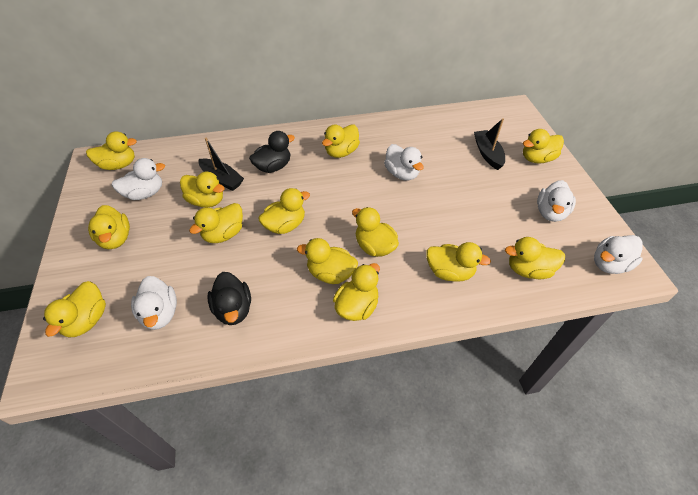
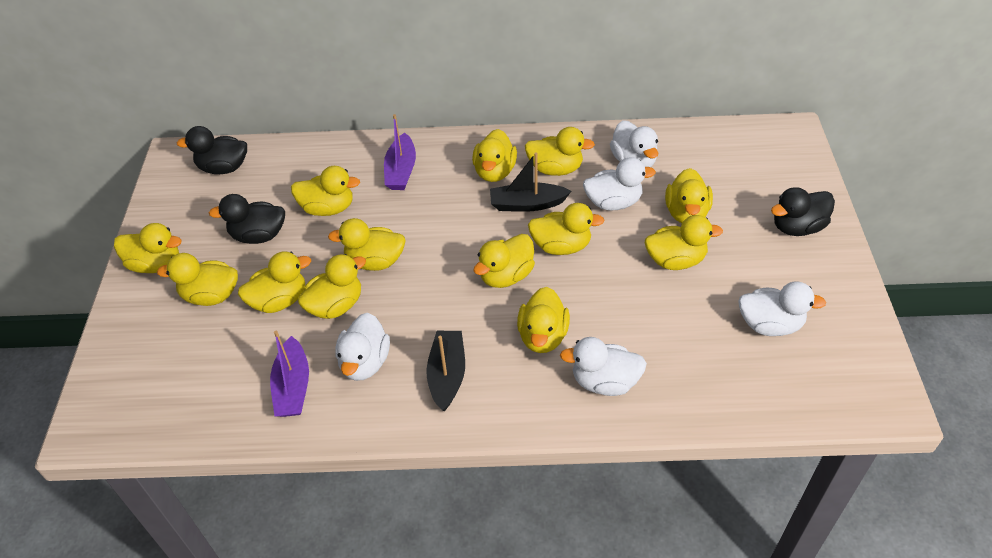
black duck: [207,272,251,325] [249,131,295,173] = 2 -> [177,126,247,174] [209,194,285,244] [771,187,835,236] = 3
purple boat: none = 0 -> [270,331,309,417] [384,114,416,190] = 2

